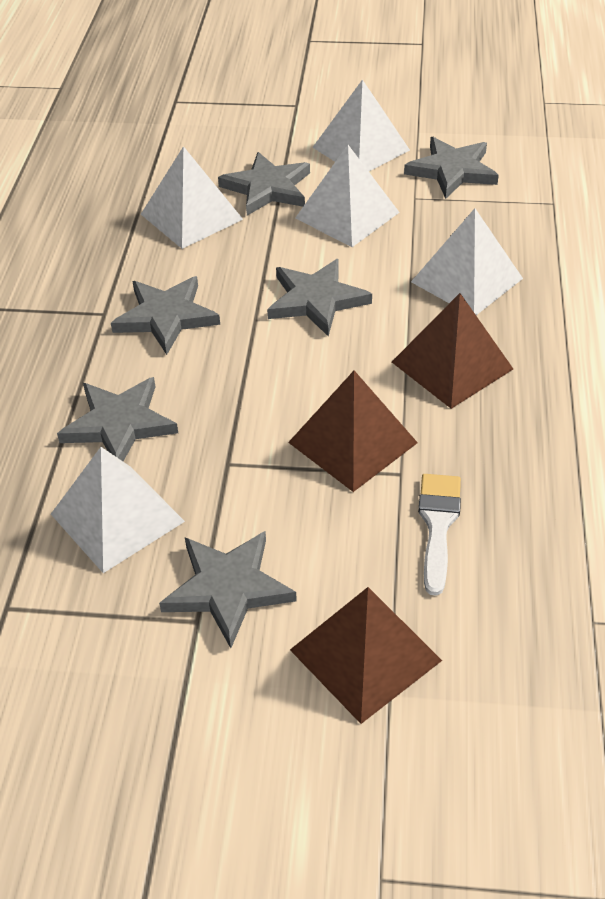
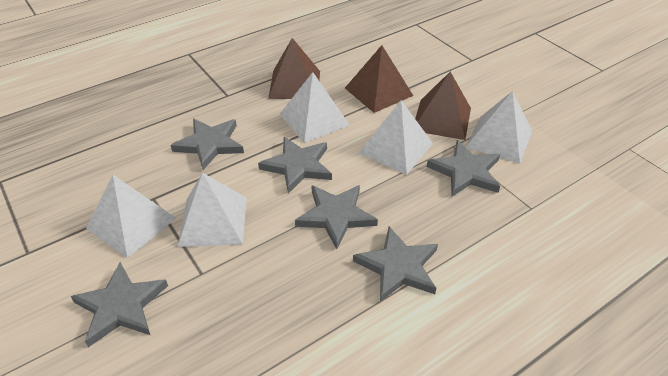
white brush: [418,474,461,596] = 1 -> none = 0

